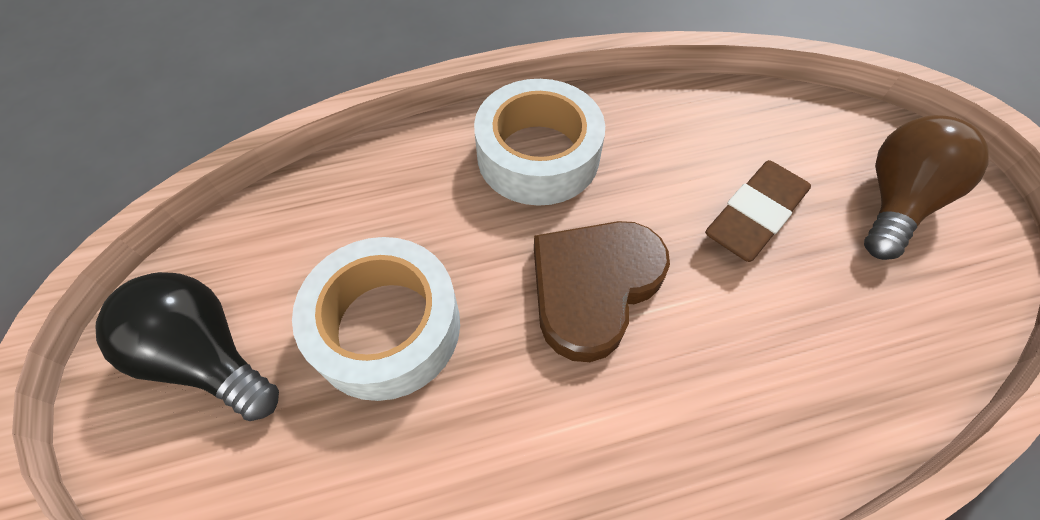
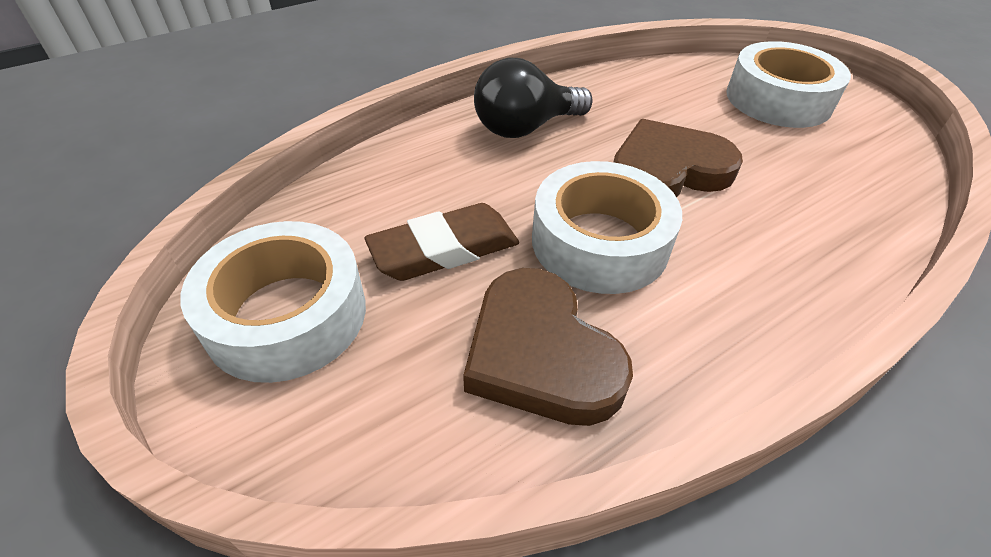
brown heart: [534,221,670,362] = 1 -> [463,268,633,426] [614,119,743,197] = 2
brown light bulb: [864,115,989,260] = 1 -> none = 0
white tape: [292,237,460,401] [474,79,605,206] = 2 -> [180,221,366,383] [532,161,682,294] [726,41,851,128] = 3

